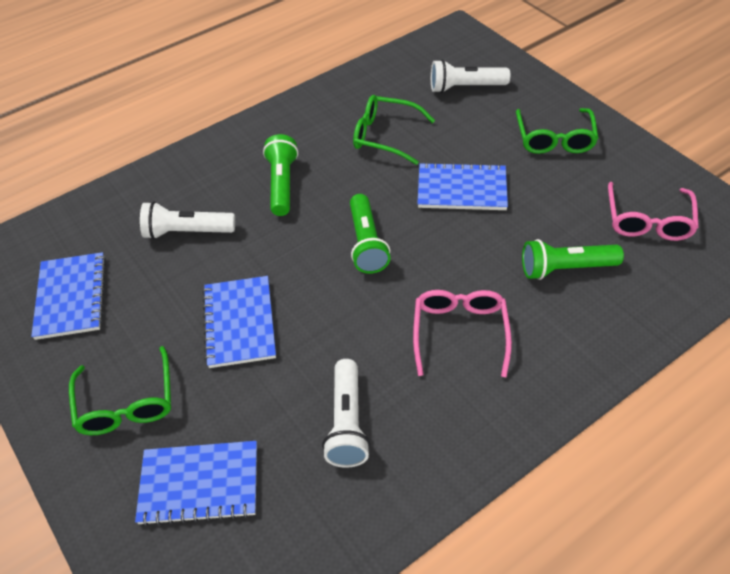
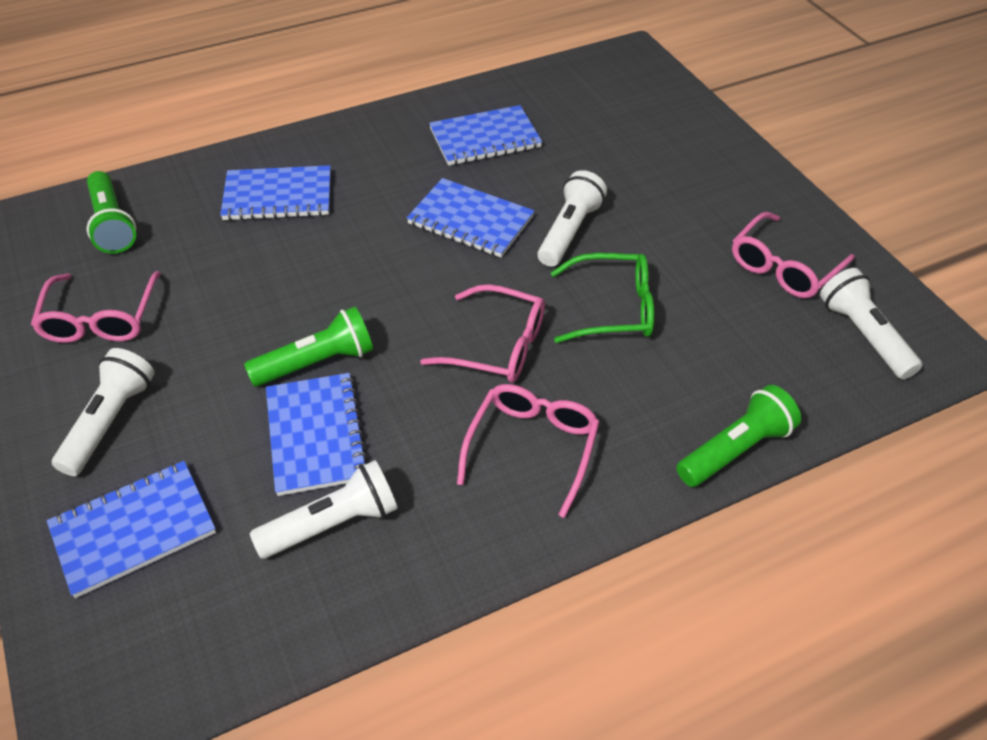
blue notebook: [31,252,106,340] [135,441,257,526] [202,276,276,368] [417,162,508,210] = 4 -> [47,461,216,598] [220,165,331,221] [266,373,367,496] [407,178,534,258] [429,105,542,166] = 5
green glasses: [69,346,171,435] [353,95,435,165] [516,108,598,154] = 3 -> [550,253,654,343] = 1
pink glasses: [413,290,512,377] [608,182,699,241] = 2 -> [31,271,161,343] [420,284,545,383] [457,384,600,518] [732,212,855,298] = 4
white flashlight: [140,201,235,239] [322,359,370,468] [431,60,510,93] = 3 -> [52,348,154,476] [250,460,398,559] [537,170,607,267] [820,268,922,379] = 4

